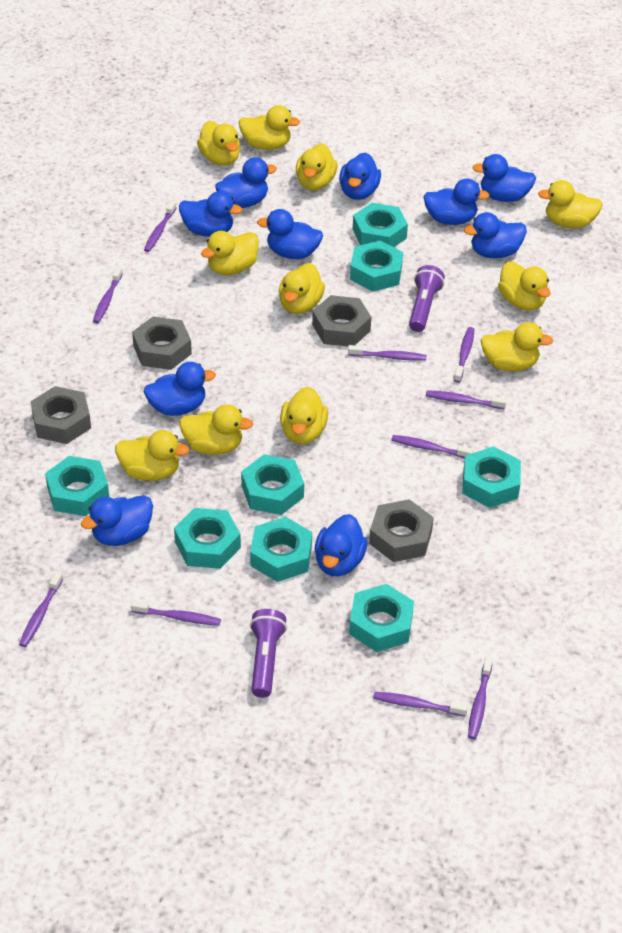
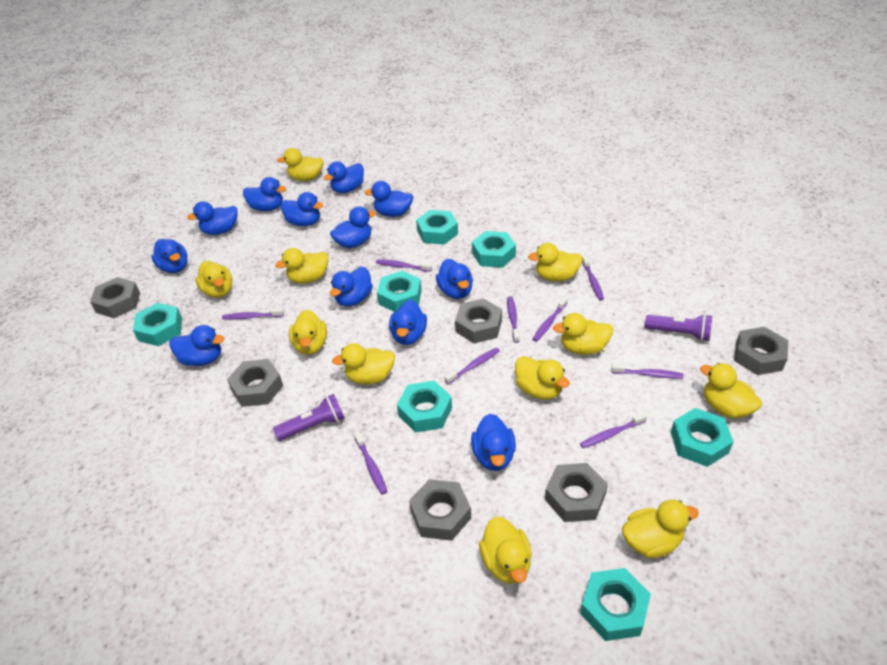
blue duck: [81,495,153,546] [144,362,216,416] [179,191,242,237] [215,157,277,208] [257,209,323,259] [315,514,367,576] [339,152,381,200] [423,178,490,225] [464,212,527,259] [472,154,536,202] = 10 -> [151,239,188,273] [169,325,224,366] [187,201,237,235] [243,177,286,211] [281,192,323,226] [324,161,364,193] [330,206,376,248] [330,267,373,307] [364,181,413,217] [389,300,427,345] [436,259,473,299] [471,414,516,471] = 12
grey nut: [31,386,91,444] [132,316,192,370] [312,295,371,346] [369,499,434,562] = 4 -> [90,277,140,318] [227,359,283,407] [409,479,471,541] [455,298,502,343] [545,463,608,522] [734,327,788,375] = 6
purple toothbrush: [19,572,63,647] [93,267,123,323] [131,601,221,626] [144,201,177,252] [348,345,427,361] [373,692,468,717] [391,435,473,459] [426,390,507,409] [454,327,475,383] [468,657,493,739] = 10 -> [222,308,284,320] [354,431,387,495] [376,259,432,272] [444,348,500,384] [507,296,520,343] [533,297,567,342] [580,413,647,448] [582,256,604,301] [611,364,683,378] = 9
turquoise nut: [45,456,109,516] [174,508,241,569] [241,454,304,515] [250,517,312,582] [349,584,414,652] [350,240,403,292] [353,203,408,247] [462,446,521,508] = 8 -> [133,303,182,346] [377,271,422,312] [397,381,452,433] [416,210,458,245] [472,231,516,268] [580,568,651,641] [671,408,733,467] = 7

